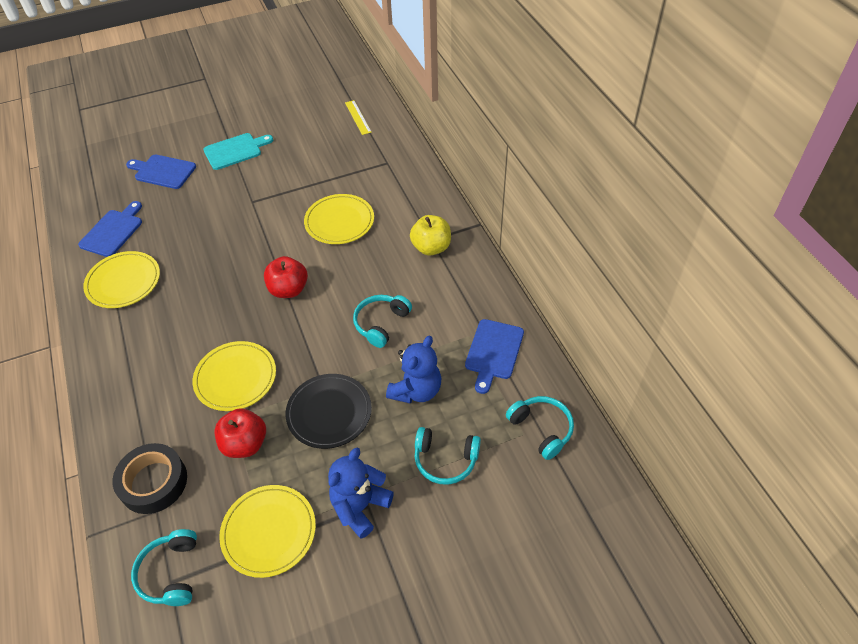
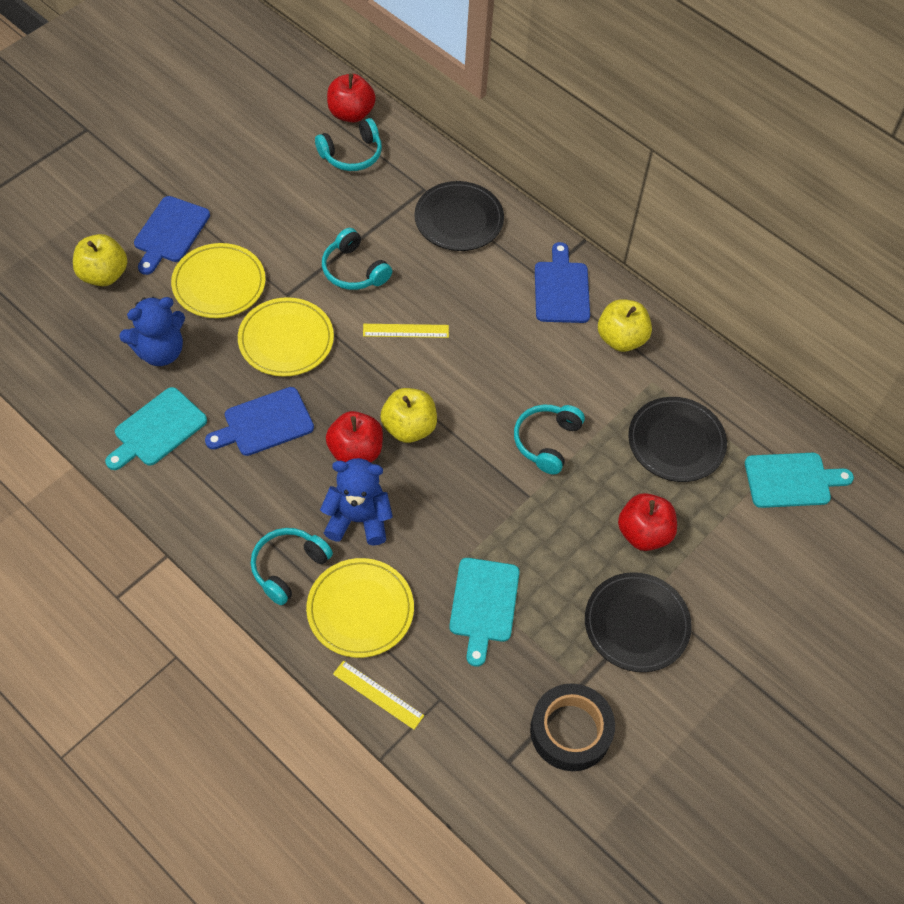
black plate: [286,374,372,449] = 1 -> [414,181,504,251] [585,572,692,672] [628,397,727,482] = 3
red apple: [214,408,266,458] [264,256,308,298] = 2 -> [326,411,383,462] [327,74,376,123] [618,493,677,551] = 3
turquoise cutting board: [203,133,273,170] = 1 -> [105,387,207,470] [449,558,520,667] [745,453,854,508] = 3
yellow apple: [410,215,451,256] = 1 -> [73,234,128,286] [381,388,437,443] [598,299,652,352] = 3
yellow plate: [83,251,160,308] [193,341,276,411] [219,485,316,578] [304,194,374,244] = 4 -> [171,243,266,318] [238,297,334,377] [306,558,414,658] = 3
yellow ruler: [345,100,372,135] = 1 -> [333,661,424,730] [363,324,449,338] = 2

